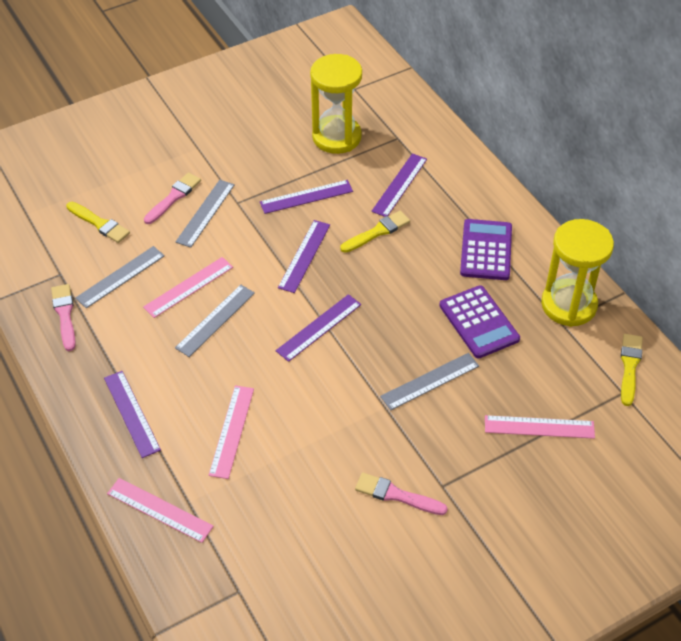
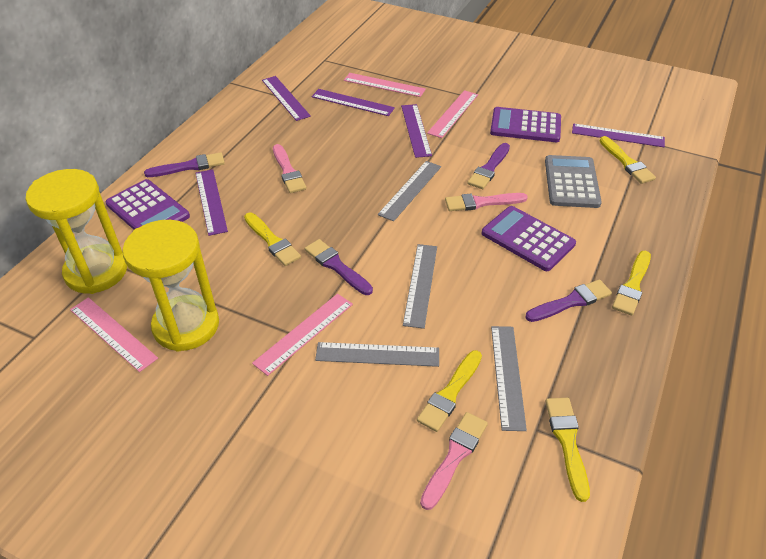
grey calculator: none = 0 -> [545,155,602,208] = 1
purple brush: none = 0 -> [144,152,225,177] [305,239,373,295] [467,143,510,189] [525,279,612,322] = 4
purple calculator: [439,285,520,358] [460,219,512,280] = 2 -> [105,179,190,230] [481,206,576,271] [490,107,561,142] = 3
yellow brush: [66,202,130,243] [340,211,410,253] [621,334,643,406] = 3 -> [244,213,301,266] [417,350,482,432] [545,398,590,502] [600,136,656,184] [612,251,651,316] = 5

